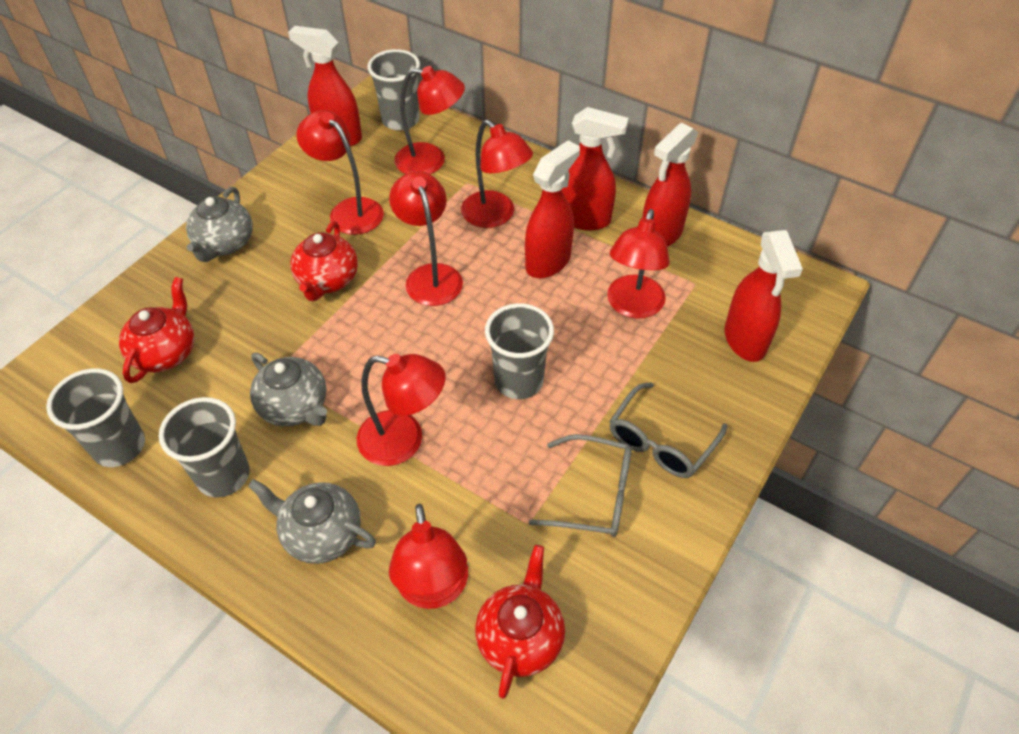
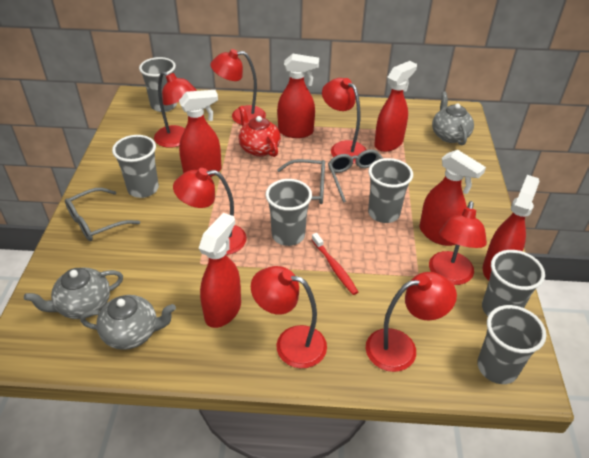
grey cup: [46,368,145,467] [159,397,250,497] [367,49,420,131] [485,303,554,399] = 4 -> [112,135,159,198] [139,57,177,112] [265,179,312,246] [368,158,413,223] [477,305,546,384] [482,250,545,316] = 6
grey glasses: [529,434,632,537] [609,382,727,478] = 2 -> [65,188,140,241] [277,159,325,204] [328,149,383,203] = 3
red spray bottle: [288,26,362,146] [525,140,580,278] [562,107,629,231] [642,123,698,247] [725,230,803,362] = 5 -> [179,90,222,177] [199,213,241,328] [277,53,319,138] [374,61,417,152] [419,150,486,246] [483,175,540,280] = 6
red teapot: [119,277,195,383] [290,221,358,301] [475,545,565,699] = 3 -> [238,106,281,157] = 1
red toothbrush: none = 0 -> [312,233,358,295] = 1

